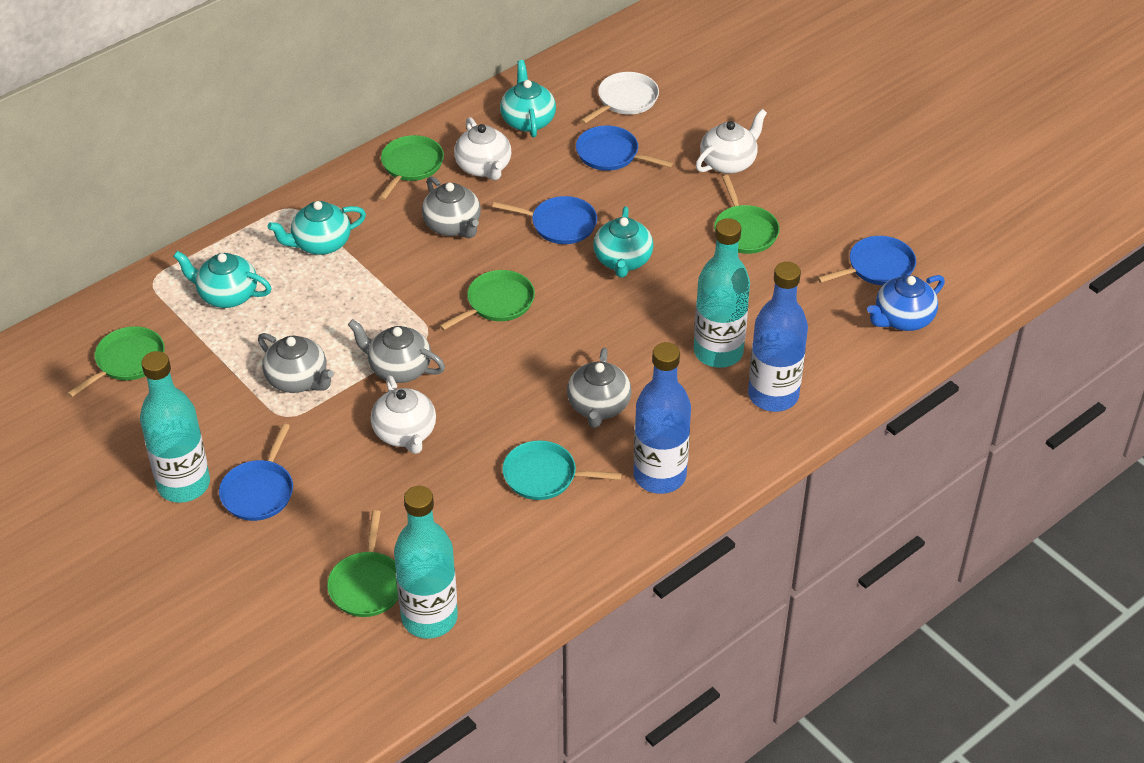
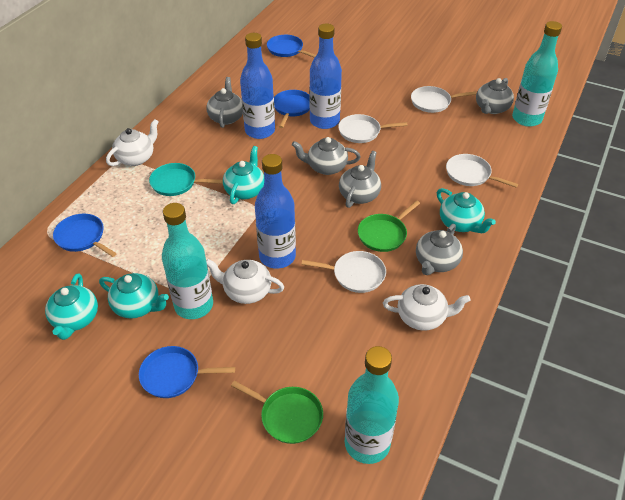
blue bottle: [634,342,691,494] [748,262,808,412] = 2 -> [240,33,275,139] [255,154,296,269] [309,24,342,129] = 3
blue teapot: [867,275,945,331] = 1 -> none = 0
green pan: [67,326,165,397] [327,510,398,617] [379,135,444,200] [439,270,535,330] [714,175,780,254] = 5 -> [231,381,323,444] [358,200,420,252] = 2
grey teapot: [258,333,334,393] [348,319,445,383] [422,176,481,238] [567,348,631,428] = 4 -> [206,77,243,128] [292,137,361,175] [339,151,381,208] [416,224,463,275] [476,78,514,114] = 5
white pan: [581,72,659,124] = 1 -> [301,251,386,293] [338,114,408,143] [411,86,476,113] [446,154,518,188] = 4

